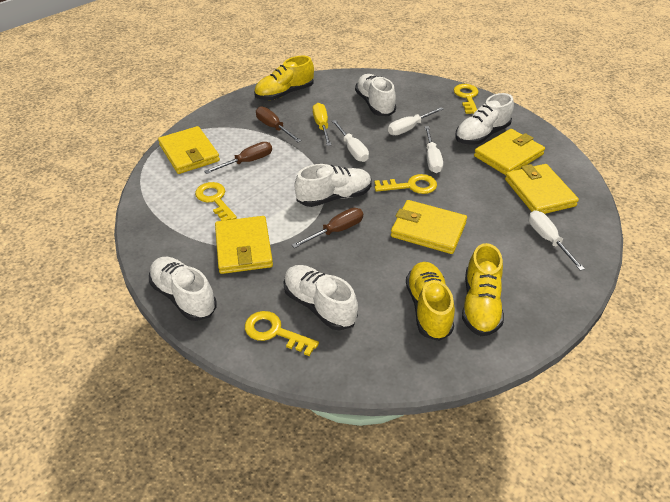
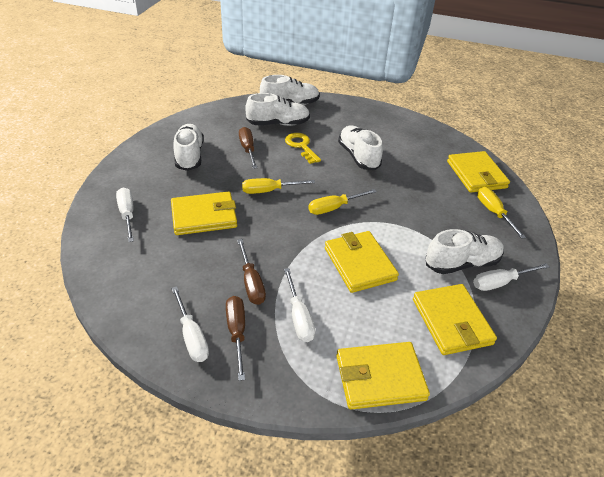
yellow key: [195,182,237,221] [245,311,319,356] [374,174,437,194] [454,84,479,114] = 4 -> [285,133,321,164] = 1
yellow screwdriver: [313,103,331,146] = 1 -> [242,178,315,194] [308,189,377,215] [477,187,526,239] = 3
yellow shoe: [254,56,314,100] [406,262,455,341] [462,243,504,336] = 3 -> none = 0

